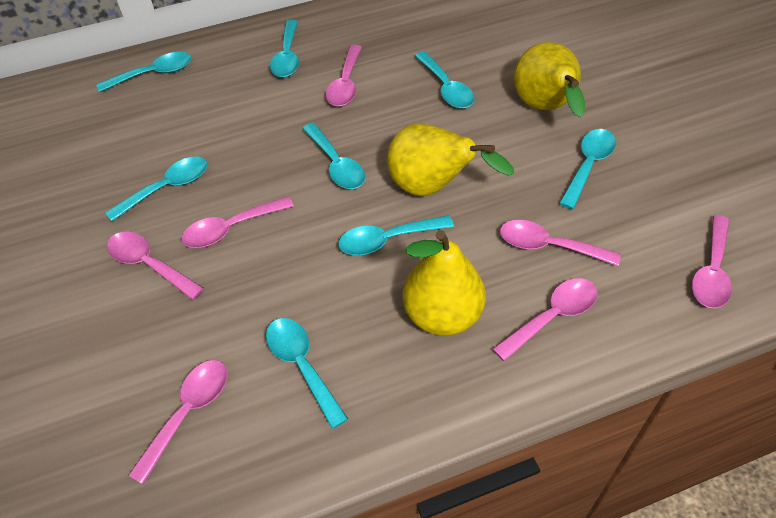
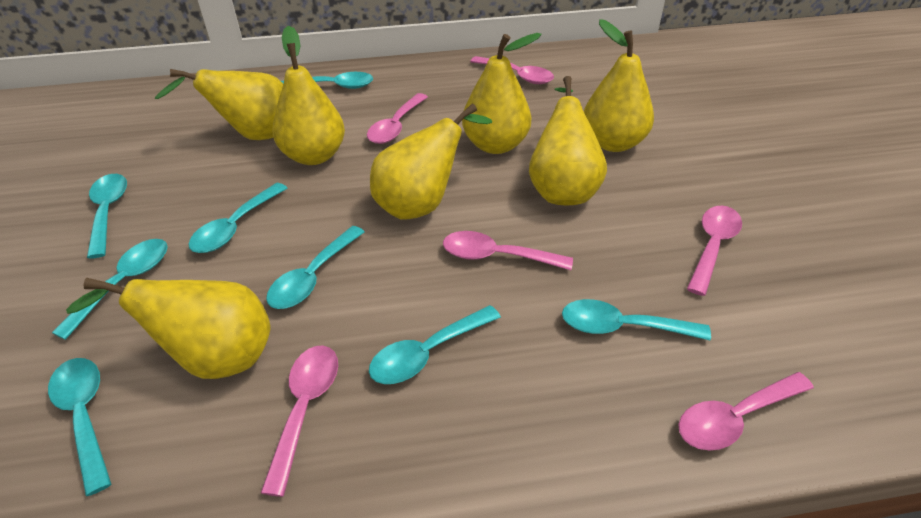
pink spoon: [107,232,204,300] [128,360,228,484] [182,196,294,248] [326,45,362,107] [493,278,598,361] [500,220,621,266] [692,215,732,309] = 7 -> [261,346,338,497] [367,93,428,144] [443,231,573,270] [470,56,554,84] [678,372,814,451] [687,206,742,296] = 6
yellow pear: [387,123,514,196] [403,230,486,336] [514,42,585,117] = 3 -> [66,278,271,379] [155,69,283,140] [273,26,345,165] [370,103,492,219] [462,33,542,154] [529,76,607,205] [584,19,654,152] = 7

